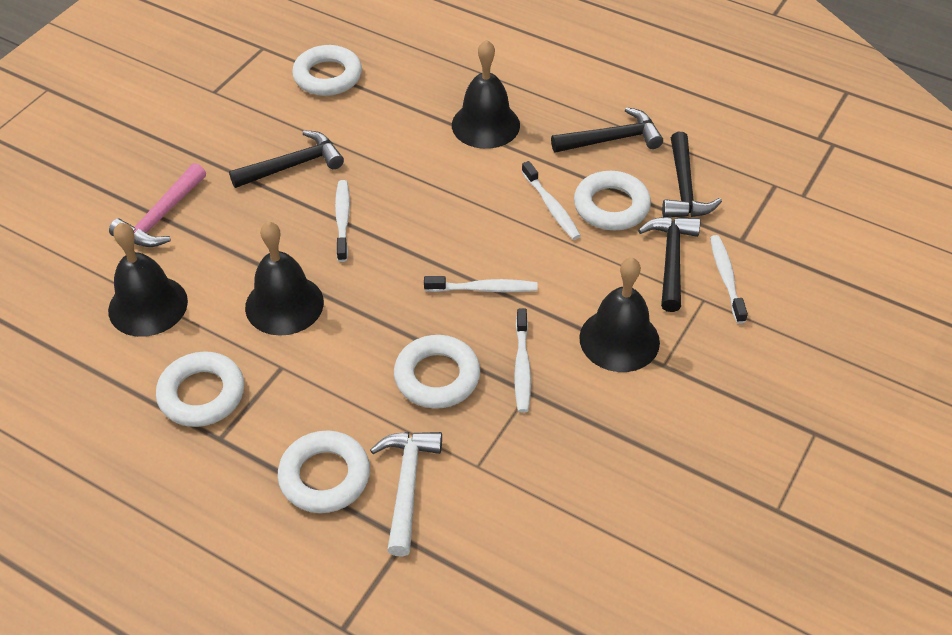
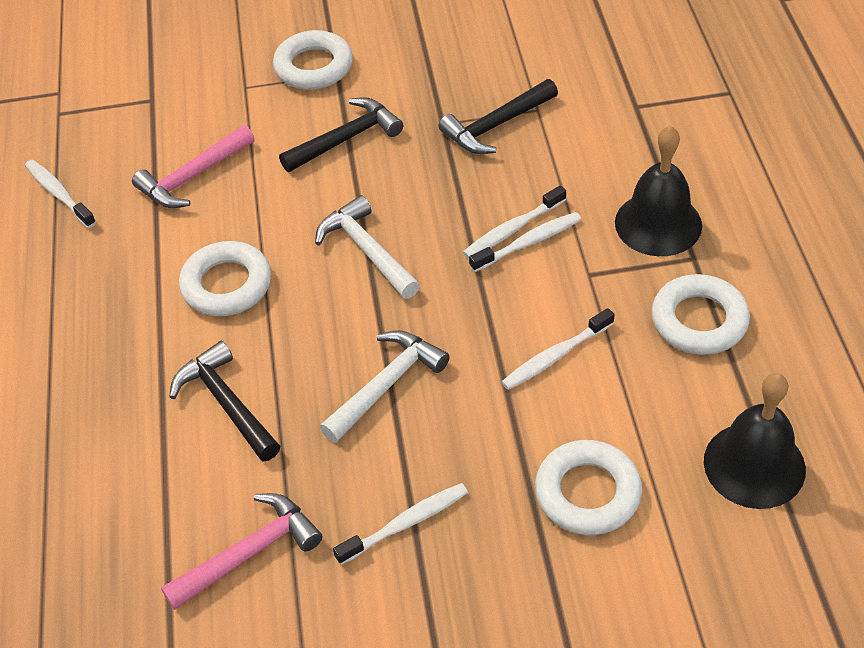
black bell: [108,223,188,337] [245,221,324,336] [452,40,520,149] [579,258,660,372] = 4 -> [615,126,702,256] [704,373,806,509] = 2
black hammer: [229,130,344,188] [551,107,663,153] [638,217,700,312] [662,132,722,217] = 4 -> [169,340,280,461] [279,97,403,172] [438,79,558,154] = 3
pink hammer: [109,163,206,247] = 1 -> [132,125,255,208] [161,493,322,610] = 2
white hammer: [370,432,442,557] = 1 -> [315,195,420,299] [320,330,450,443] = 2
white ring: [156,351,244,427] [278,430,370,513] [292,45,362,96] [394,335,480,409] [574,171,651,230] = 5 -> [179,241,271,316] [273,30,353,90] [535,440,642,535] [651,274,750,355] = 4

